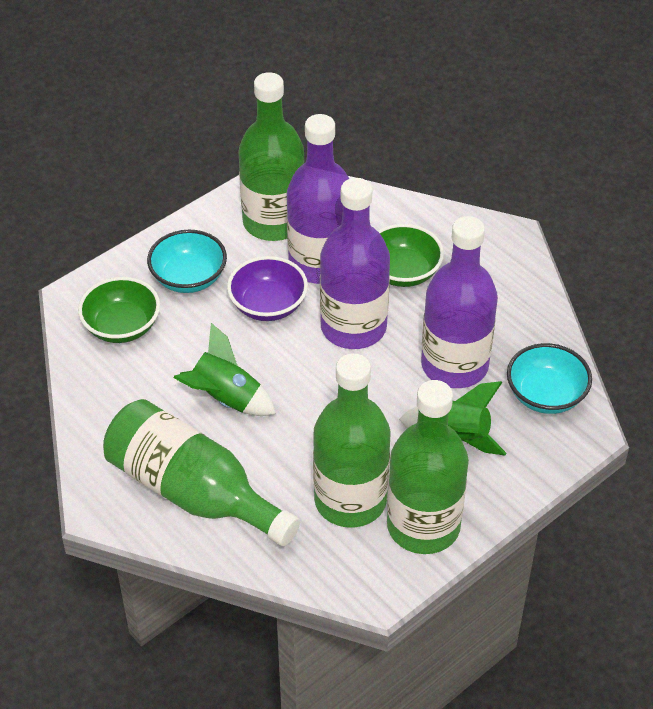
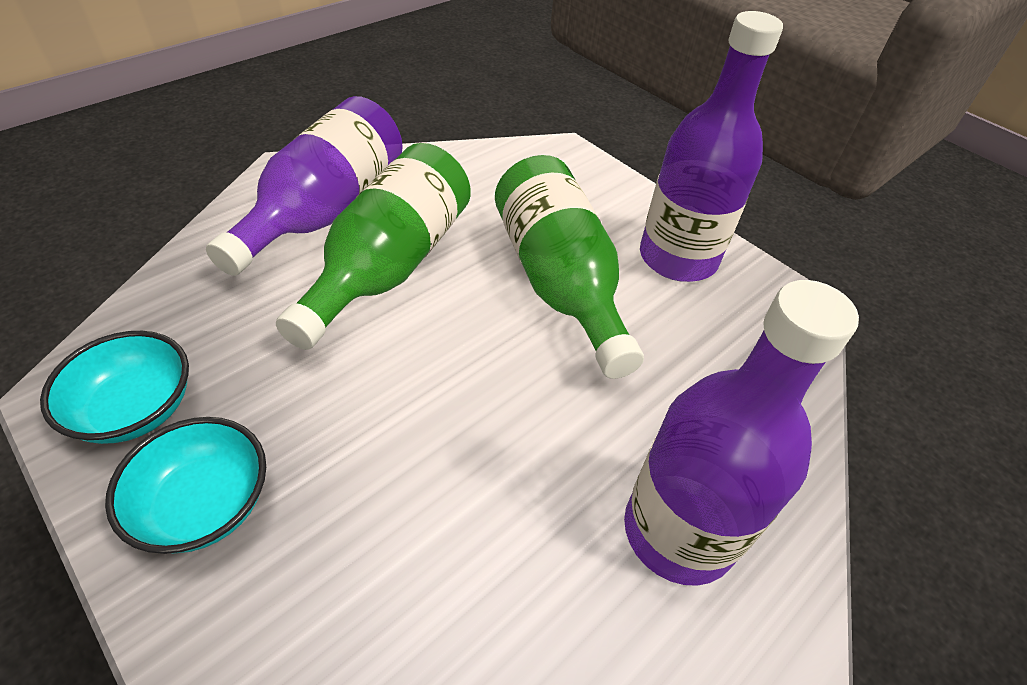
green bottle: [103,399,300,546] [238,72,304,241] [313,353,390,528] [387,380,469,554] = 4 -> [276,143,471,350] [495,155,644,379] = 2
green bowl: [78,277,160,343] [378,224,444,287] = 2 -> none = 0
green rocket: [173,323,276,416] [399,381,506,456] = 2 -> none = 0
purple bowl: [227,256,308,321] = 1 -> none = 0

